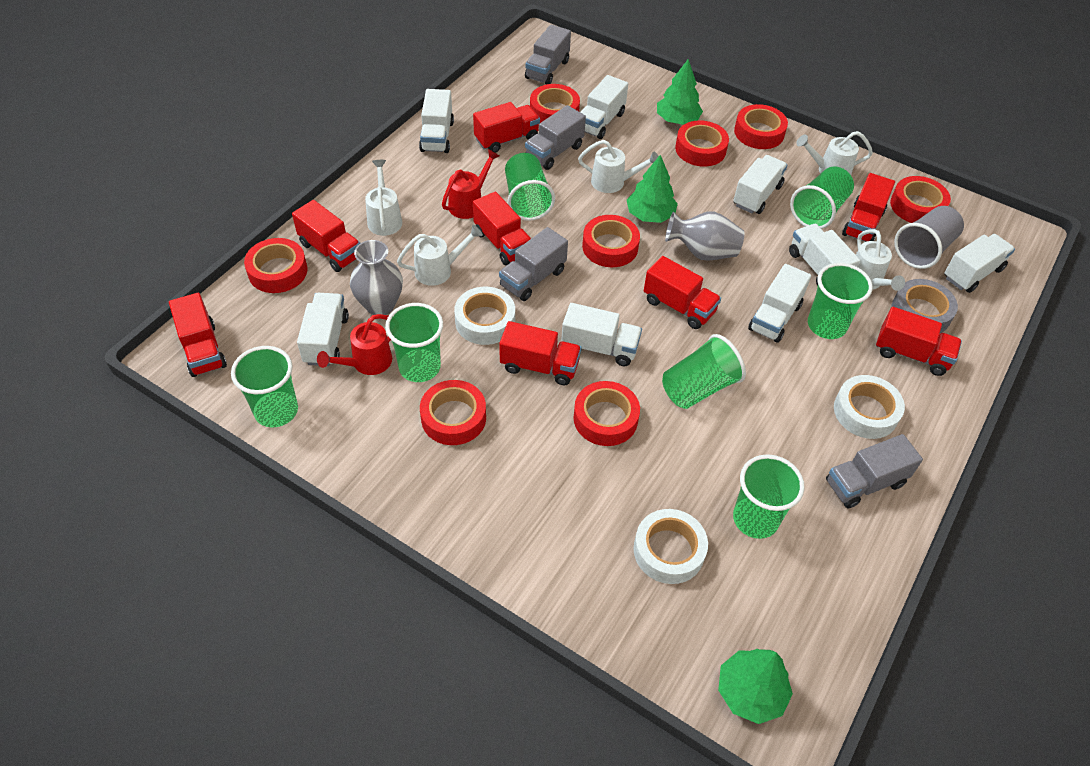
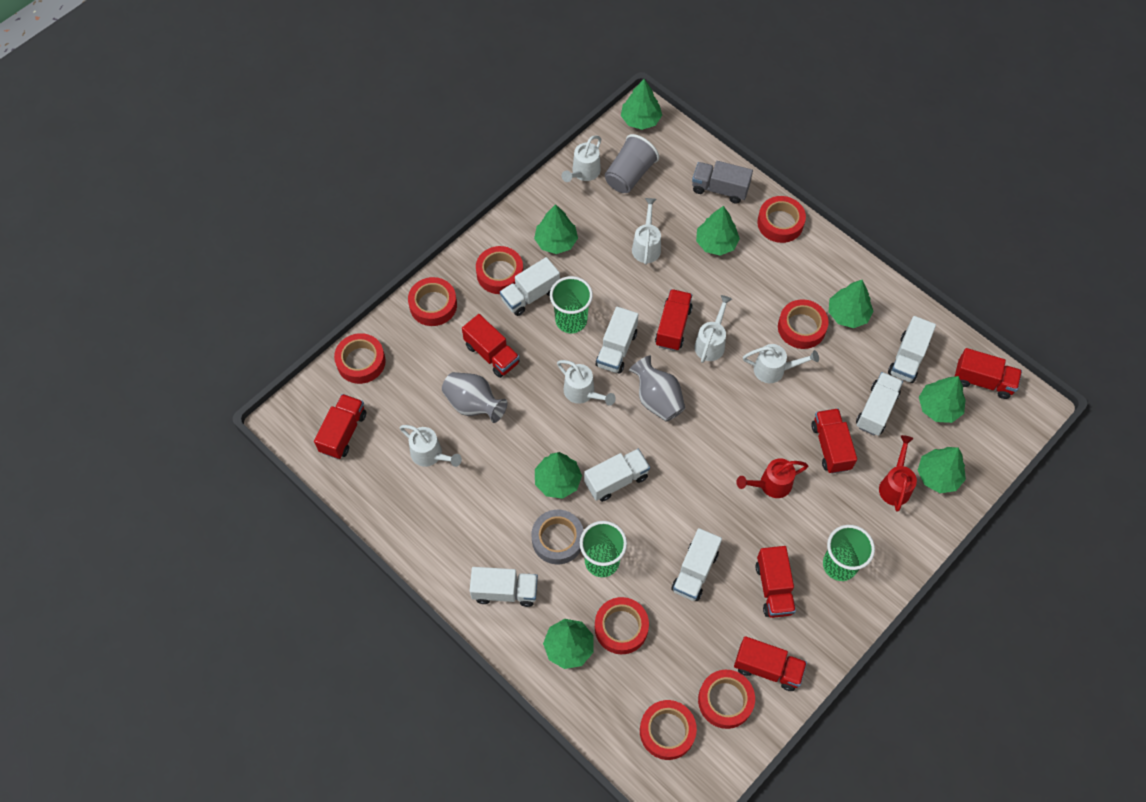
green cup: [231,346,298,427] [385,303,443,382] [505,153,555,221] [662,334,746,409] [733,454,805,539] [790,167,854,229] [808,263,873,339] = 7 -> [550,276,593,333] [580,521,627,577] [823,525,875,581] = 3
green tree: [627,155,678,223] [657,59,703,125] [718,649,793,724] = 3 -> [534,204,578,254] [535,452,582,499] [543,619,593,669] [621,79,662,130] [696,206,740,256] [829,280,873,328] [918,447,966,493] [919,376,966,423] = 8
grey truck: [499,227,568,301] [525,25,571,85] [525,105,586,170] [826,434,923,508] = 4 -> [692,161,753,204] = 1
red truck: [169,293,227,377] [292,200,360,272] [473,102,540,153] [473,192,531,266] [499,321,581,385] [644,256,721,329] [842,173,895,242] [876,307,962,376] = 8 -> [314,394,366,459] [462,314,520,378] [655,289,693,351] [734,636,807,691] [756,546,796,618] [811,408,857,474] [955,348,1022,399] = 7
white tape: [454,287,515,345] [633,509,708,584] [834,375,905,439] = 3 -> none = 0
white truck: [297,293,349,366] [419,89,454,153] [561,303,642,366] [580,75,628,139] [733,155,788,214] [748,264,811,343] [789,224,860,286] [944,234,1015,293] = 8 -> [470,567,538,607] [500,257,560,316] [584,449,650,502] [596,307,638,374] [671,528,722,601] [856,372,903,436] [888,316,936,383] = 7
white watering can: [365,160,402,236] [397,225,483,286] [578,140,659,193] [796,131,873,175] [856,229,905,291] = 5 -> [400,425,462,467] [557,360,616,406] [562,135,601,182] [632,198,661,265] [694,295,732,363] [743,344,819,383] = 6

